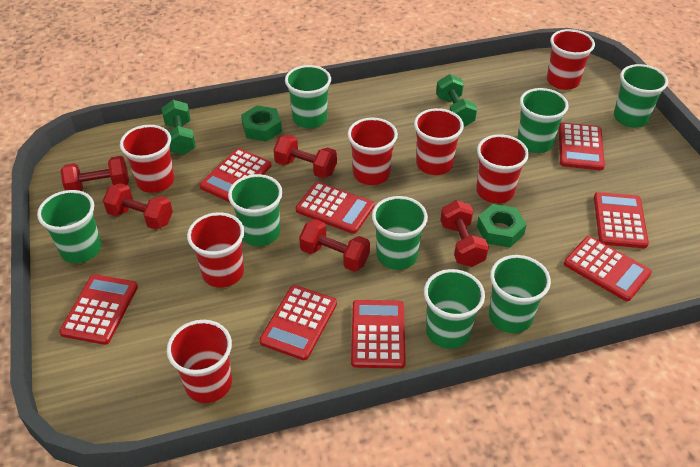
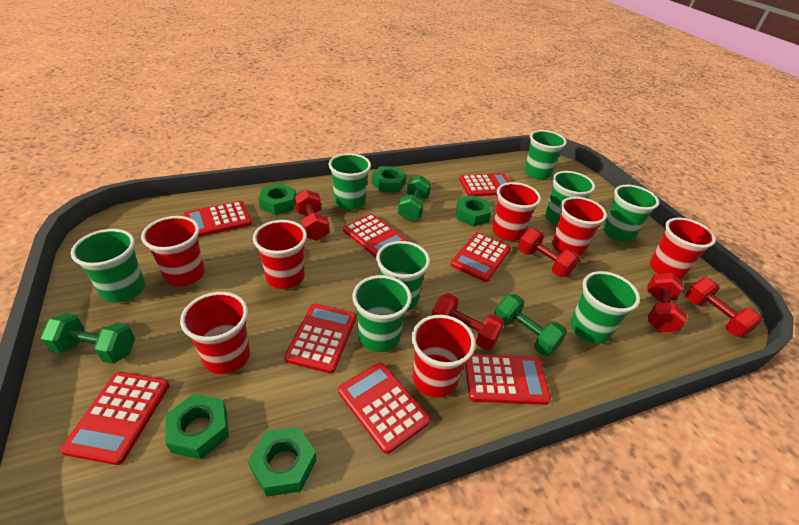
green dumbbell: [162,100,196,155] [436,74,477,127] = 2 -> [41,313,135,364] [398,175,431,221] [494,294,567,356] = 3
green nut: [241,106,282,142] [477,204,527,248] = 2 -> [165,394,229,459] [248,427,317,497] [258,183,296,215] [372,166,407,192] [456,195,491,226] = 5

